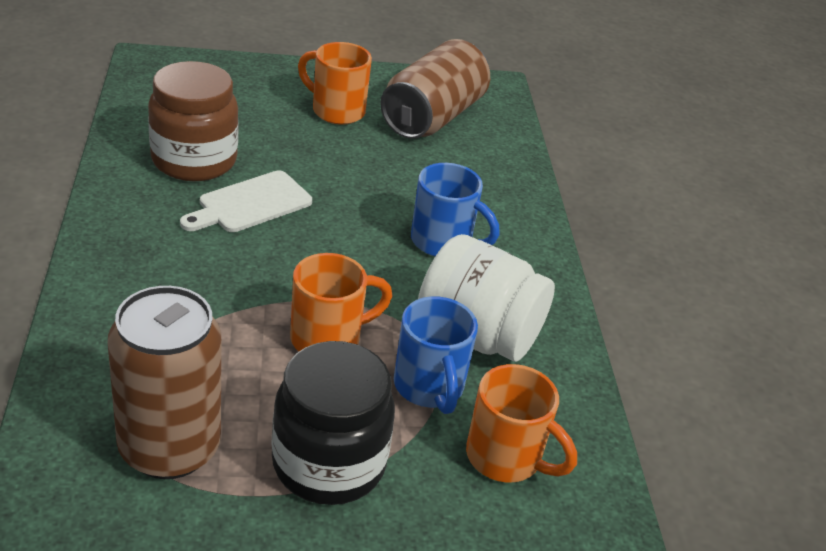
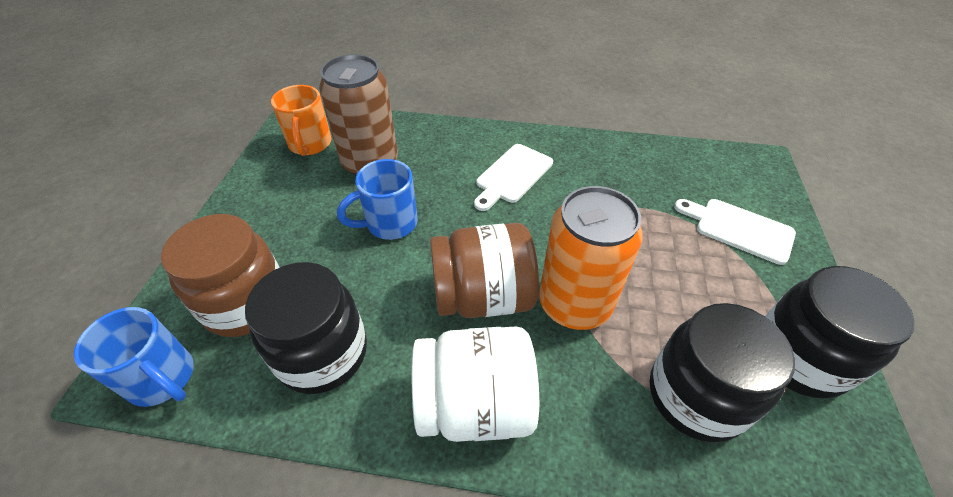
black jar: [271,341,395,505] = 1 -> [245,262,367,394] [650,303,795,442] [765,266,915,399] = 3
brown can: [108,286,221,479] [380,39,490,139] = 2 -> [319,54,398,176] = 1
brown jar: [148,61,239,181] = 1 -> [161,214,280,337] [430,223,539,318] = 2
orange can: none = 0 -> [539,186,643,330] = 1
orange mug: [290,253,392,351] [298,42,372,125] [466,364,577,482] = 3 -> [271,85,332,156] = 1
white cutting board: [180,170,312,232] = 1 -> [474,144,553,211] [674,199,796,265] = 2

